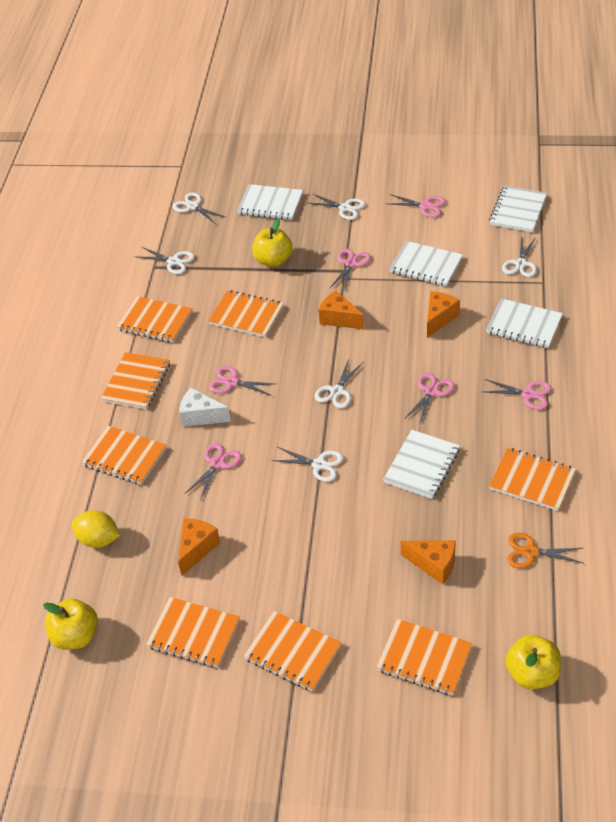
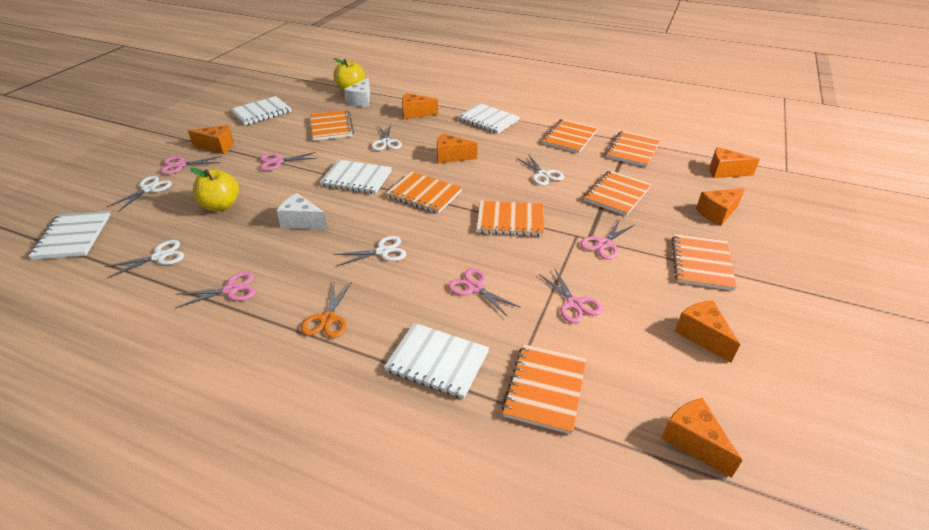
orange cheese: [178,518,220,576] [318,290,364,329] [401,540,456,584] [427,291,460,338] = 4 -> [188,125,234,154] [402,93,438,119] [437,133,478,163] [661,398,743,478] [675,300,740,363] [696,188,745,226] [710,147,760,178] = 7
white cheese: [179,388,231,427] = 1 -> [277,193,328,230] [344,78,370,107] = 2
white scissors: [137,247,195,274] [173,192,225,224] [271,447,344,482] [308,194,366,220] [315,358,364,408] [502,237,537,277] = 6 -> [105,240,184,278] [107,176,172,212] [334,236,406,267] [371,125,402,151] [516,154,564,186] = 5
yellow apple: [43,598,98,650] [252,219,293,267] [505,635,561,690] = 3 -> [190,168,239,211] [333,58,365,91] = 2
yellow lemon: [71,510,120,548] = 1 -> none = 0

